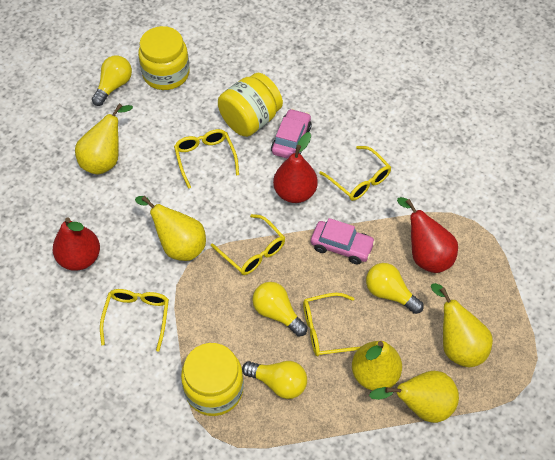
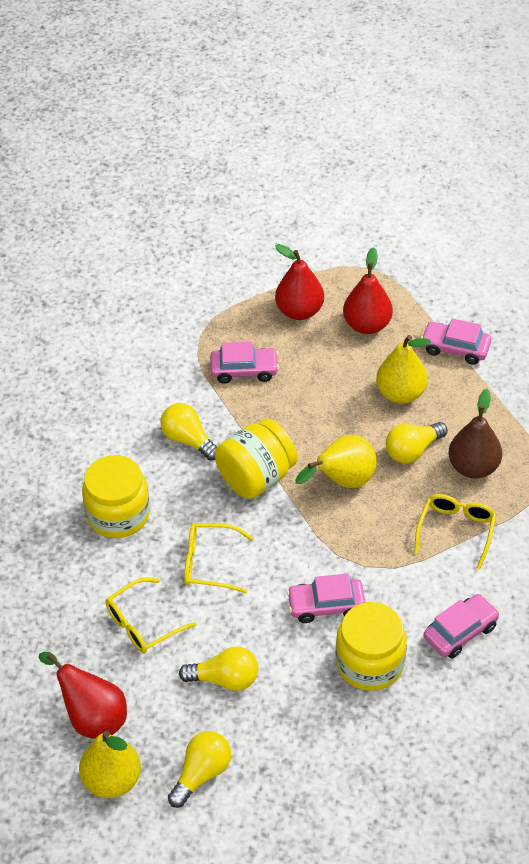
brown pear: none = 0 -> [449,389,502,479] = 1
pink car: [271,109,312,159] [311,218,376,264] = 2 -> [210,342,279,384] [287,574,366,623] [421,318,491,365] [424,594,500,658] = 4
yellow glasses: [100,289,169,351] [174,129,239,189] [211,214,285,275] [303,293,362,356] [319,146,391,201] = 5 -> [105,578,197,653] [184,523,253,593] [414,494,496,569] = 3
yellow pear: [75,103,133,175] [135,196,206,261] [352,341,402,390] [369,371,459,423] [431,283,493,367] = 5 -> [79,731,141,798] [296,435,377,488] [376,335,431,404] = 3

